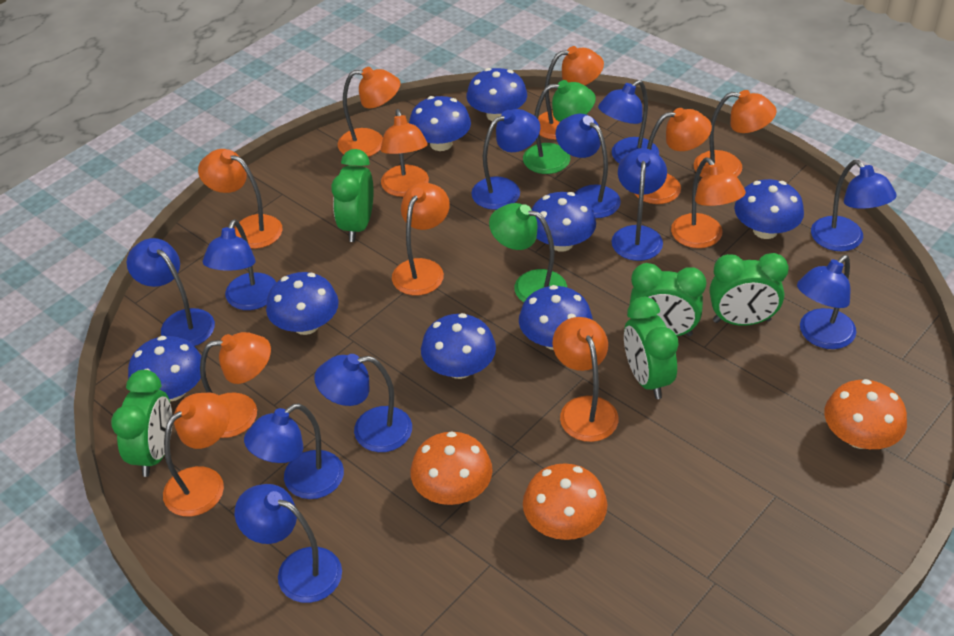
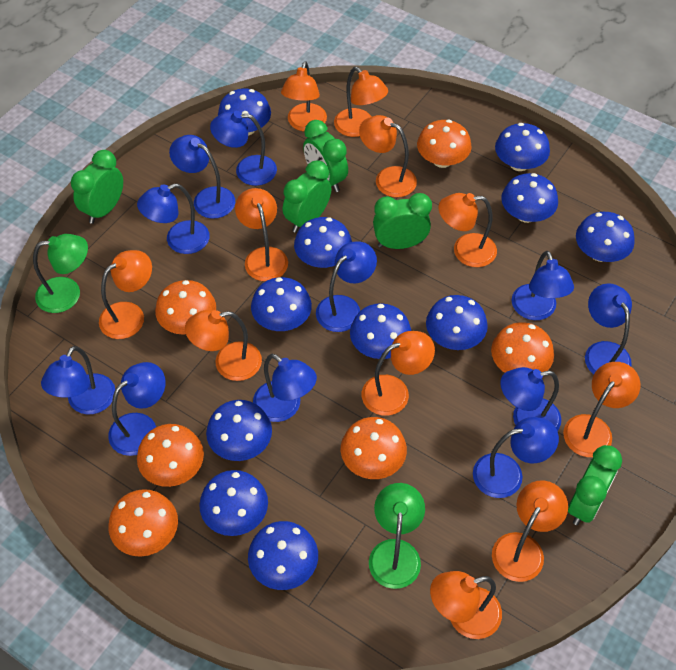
blue mushroom: [128,336,202,402] [266,272,339,335] [409,96,471,151] [421,313,496,379] [466,68,527,121] [519,285,593,350] [531,192,596,251] [734,179,804,239] = 8 -> [199,470,268,536] [206,400,272,461] [218,88,271,136] [248,521,318,590] [251,277,312,331] [294,217,352,268] [350,303,411,359] [426,295,488,350] [495,123,550,171] [501,173,558,223] [576,212,635,262] = 11
orange mushroom: [410,432,493,505] [523,463,607,540] [824,379,907,449] = 3 -> [108,489,178,557] [137,424,204,487] [155,280,216,335] [341,417,407,479] [417,120,472,168] [491,322,554,373] = 6

